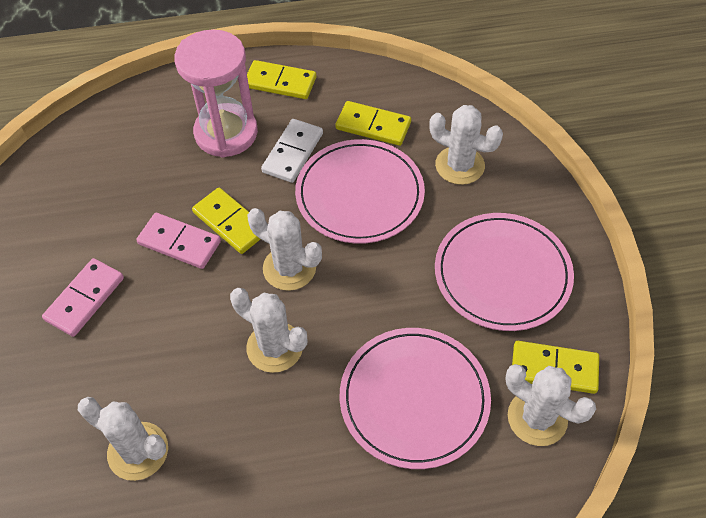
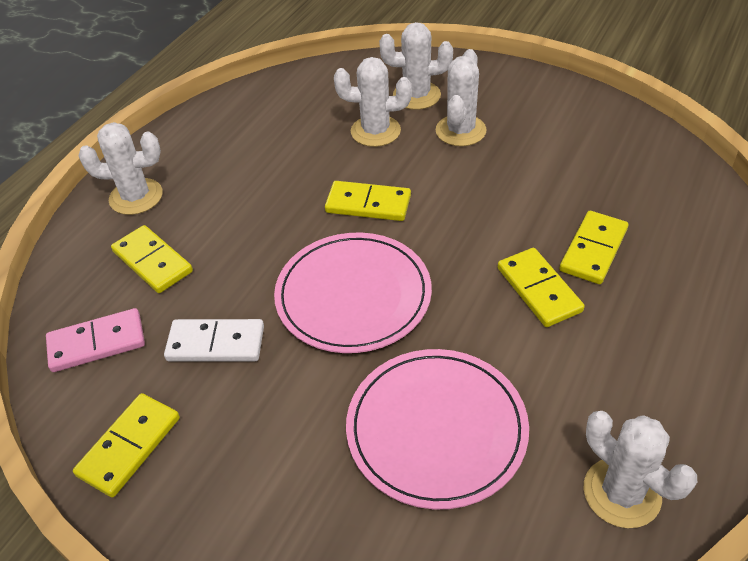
pink domino: [42,258,124,337] [136,213,221,269] = 2 -> [46,308,145,372] = 1
pink hourglass: [174,30,258,158] = 1 -> none = 0
pink plate: [295,139,425,244] [340,328,491,469] [435,213,574,331] = 3 -> [274,233,432,353] [346,349,529,509] = 2
yellow domino: [192,188,260,254] [247,60,316,99] [335,101,411,146] [512,341,599,394] = 4 -> [73,393,180,497] [111,225,193,293] [325,181,411,221] [498,248,585,327] [559,211,628,284] = 5

